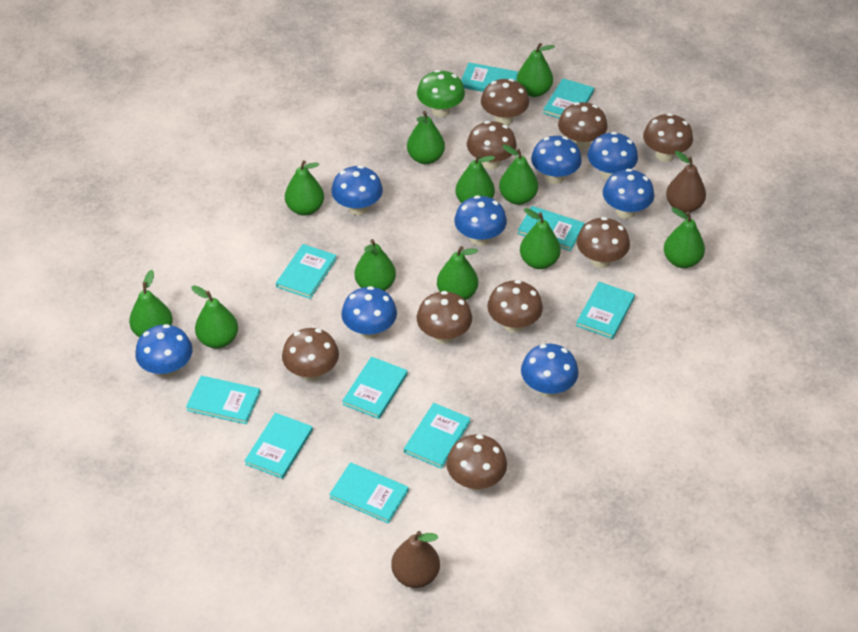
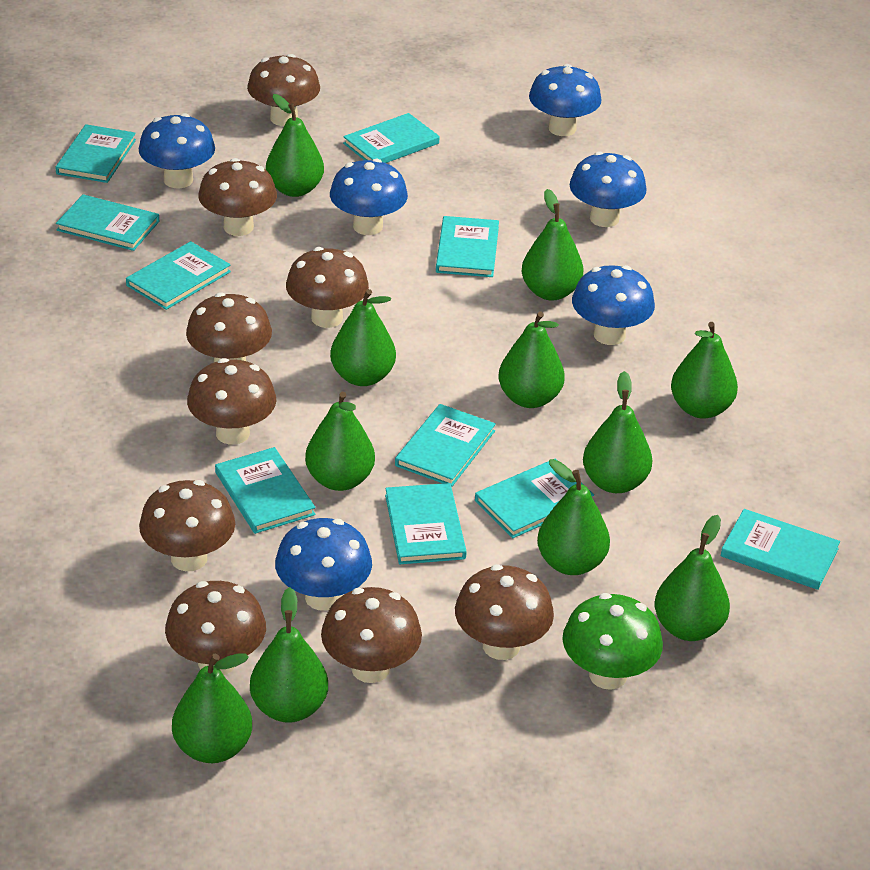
blue mushroom: [135,324,193,378] [331,165,383,215] [341,286,397,339] [454,195,507,246] [521,344,579,397] [531,136,582,184] [588,132,638,180] [603,169,654,219] = 8 -> [139,113,215,188] [275,518,372,611] [330,159,408,235] [529,64,601,136] [570,151,647,227] [572,265,655,345] = 6
brown pear: [391,531,440,588] [666,151,706,213] = 2 -> none = 0

